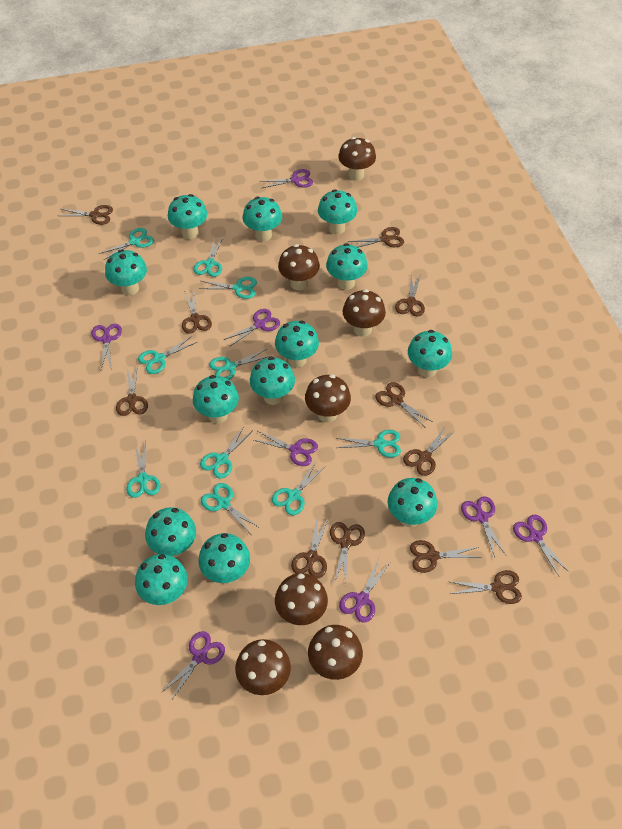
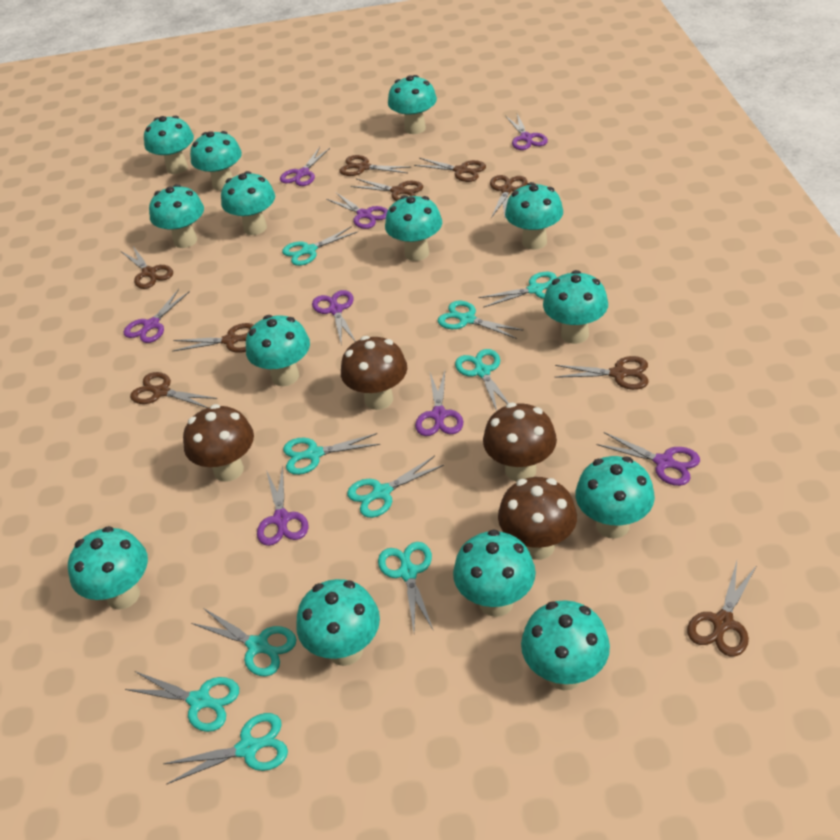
brown mushroom: [235,639,291,695] [275,573,328,625] [278,244,320,290] [305,374,351,422] [308,625,363,680] [338,137,376,181] [343,289,386,336] = 7 -> [183,404,254,482] [341,336,407,410] [483,403,557,482] [498,477,577,560] = 4
brown scissors: [59,205,113,225] [116,365,148,416] [182,291,212,334] [291,517,329,578] [330,522,365,583] [348,227,404,247] [375,382,433,427] [395,274,425,316] [403,426,455,476] [410,540,481,573] [450,570,522,604] = 11 -> [122,246,173,289] [130,372,217,408] [172,323,254,353] [339,155,412,176] [351,179,423,201] [414,158,486,182] [490,175,528,218] [554,356,649,390] [687,561,757,657] = 9
turquoise mushroom: [105,249,147,296] [135,554,188,605] [145,507,196,557] [168,194,207,239] [193,375,239,423] [198,533,250,584] [243,197,282,241] [250,357,295,405] [275,321,319,368] [318,189,357,234] [326,243,368,290] [388,478,437,527] [408,330,452,378] = 13 -> [68,526,148,610] [144,116,194,174] [149,184,204,248] [190,131,242,191] [221,171,275,235] [246,315,310,386] [296,579,380,666] [385,195,442,261] [388,75,437,134] [453,530,536,617] [505,182,563,250] [521,600,610,690] [543,270,608,344] [575,456,655,539] = 14

